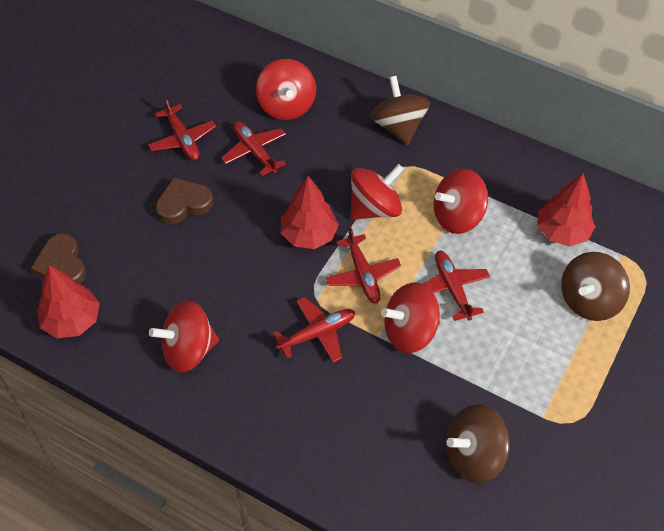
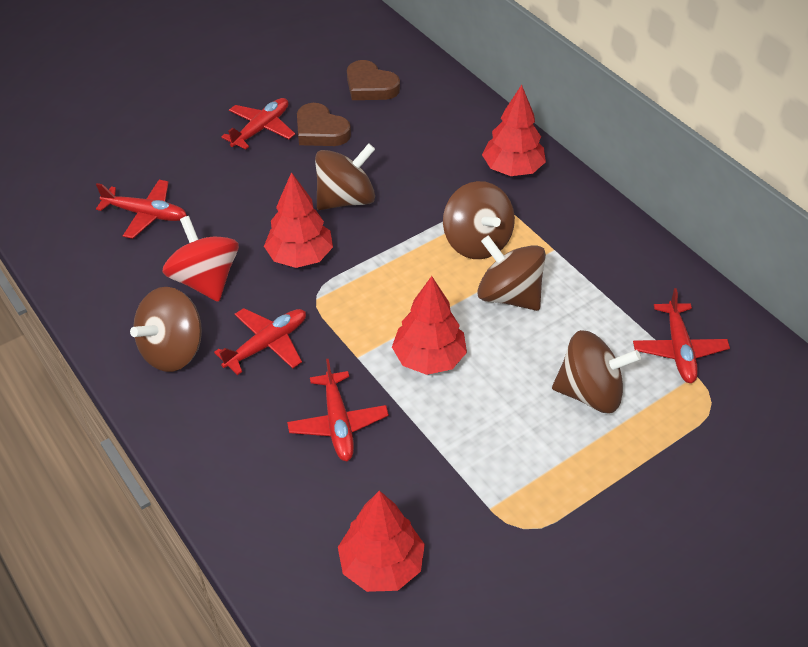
brown spinning top: [370,76,430,145] [446,405,510,483] [561,252,630,321] = 3 -> [130,287,202,372] [315,143,375,210] [443,181,515,259] [477,235,546,311] [552,330,641,413] = 5
red spinning top: [149,300,219,372] [256,59,316,120] [351,164,404,220] [381,282,440,353] [434,169,488,234] = 5 -> [163,216,239,302] = 1
red tree: [37,265,100,338] [281,176,339,249] [537,173,596,246] = 3 -> [264,172,333,268] [338,491,425,592] [392,276,467,375] [482,85,546,176] = 4

